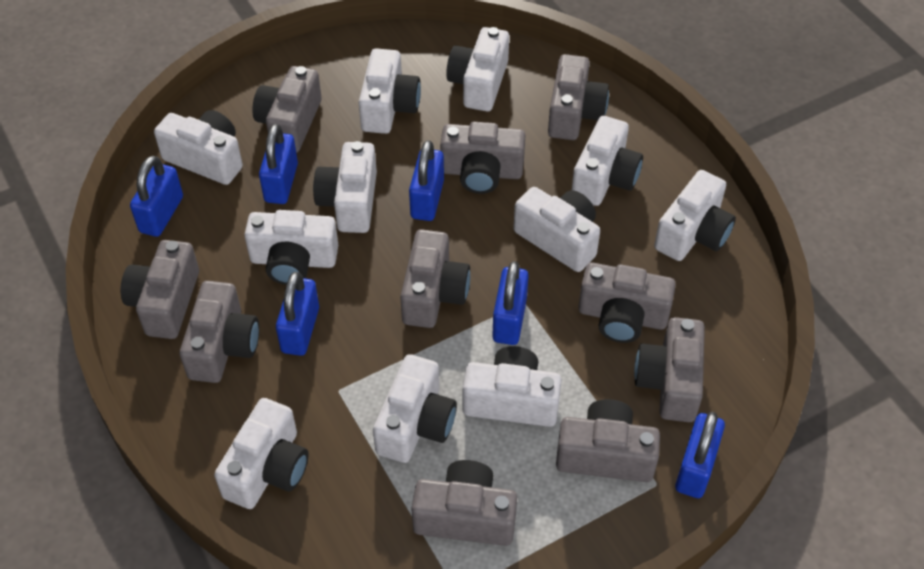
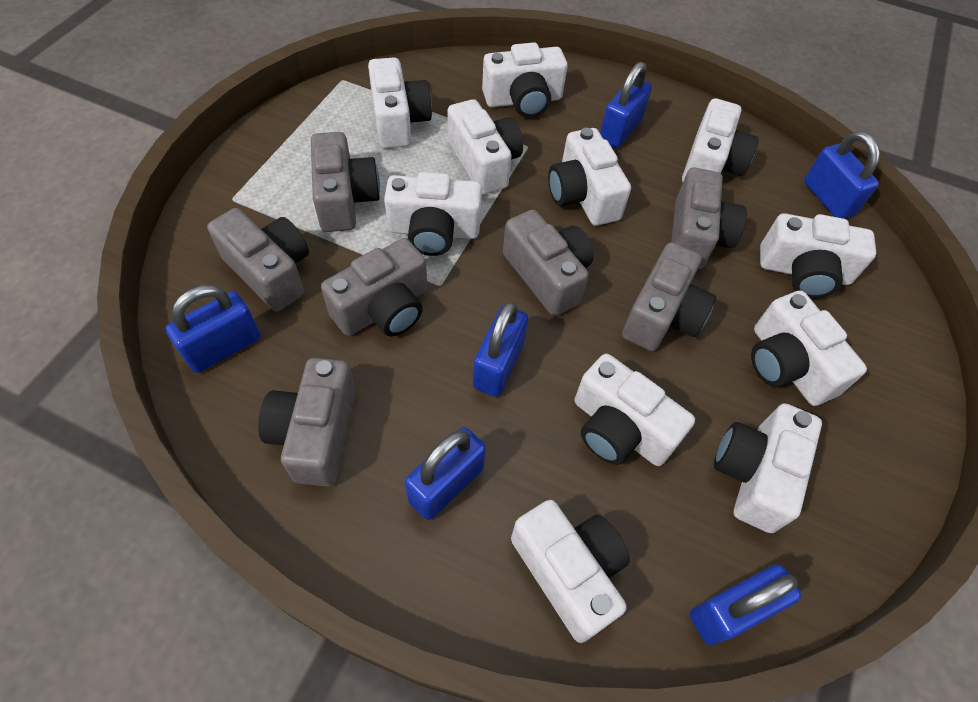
grey camera: [121,240,199,339] [180,281,259,383] [252,66,322,153] [400,229,470,328] [411,460,517,546] [440,122,525,194] [548,54,609,140] [556,399,660,482] [578,262,676,343] [634,317,705,422] = 10 -> [207,208,309,312] [258,358,356,487] [311,132,380,232] [321,238,427,336] [503,210,593,316] [622,242,716,351] [671,168,747,269] = 7

